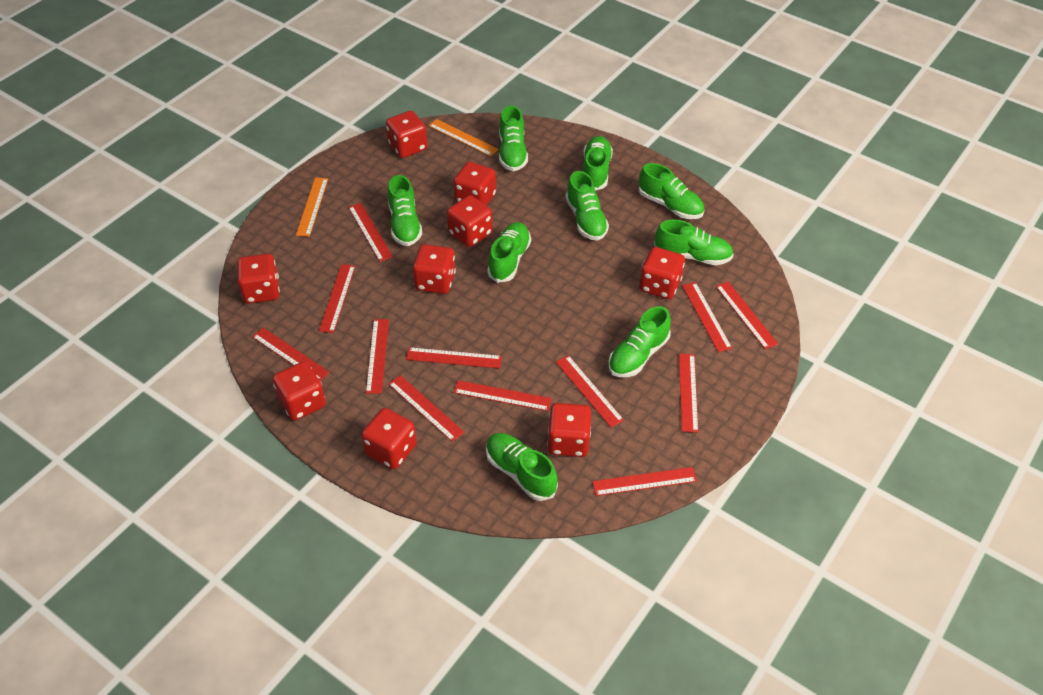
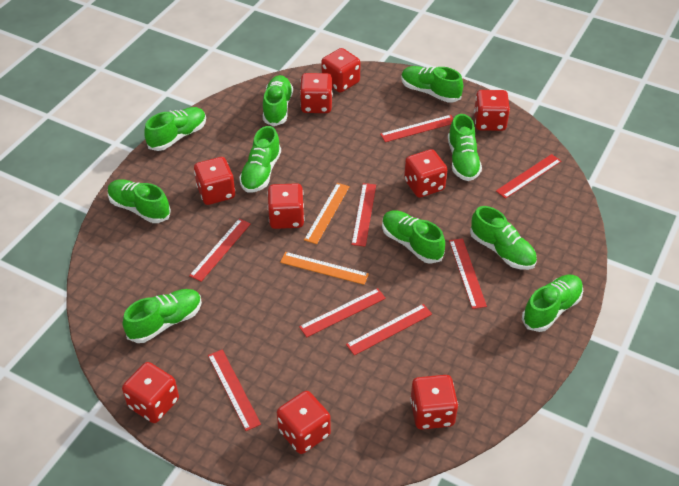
green shoe: [388,175,422,246] [486,433,558,501] [487,222,531,283] [499,106,528,171] [565,171,609,241] [583,136,613,191] [608,306,671,377] [638,163,704,219] [654,219,734,265] = 9 -> [108,179,171,223] [123,289,202,343] [144,107,206,151] [239,126,281,193] [263,75,293,126] [382,210,445,264] [401,66,463,103] [448,114,482,181] [470,206,537,270] [522,275,583,332] = 10
red ruler: [252,328,330,381] [319,264,355,333] [348,203,393,262] [366,319,389,394] [388,375,464,442] [406,347,502,368] [454,380,552,411] [556,355,624,428] [592,467,697,496] [679,354,698,433] [682,282,732,352] [716,282,778,349] = 12 -> [189,218,251,282] [208,349,261,431] [299,288,386,337] [346,304,432,355] [351,183,376,247] [380,115,454,142] [449,238,487,309] [496,154,561,199] = 8

